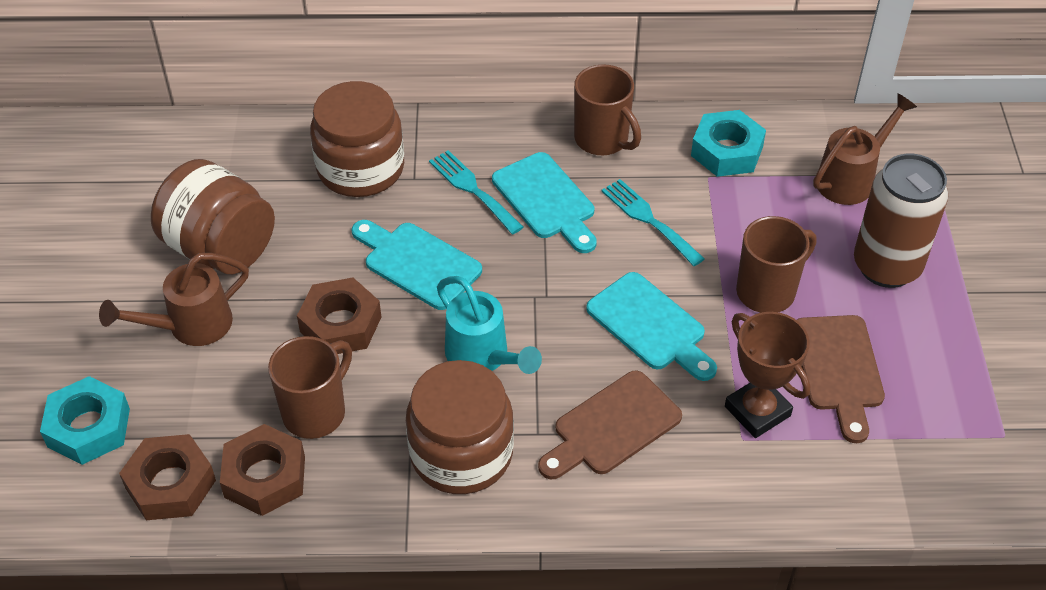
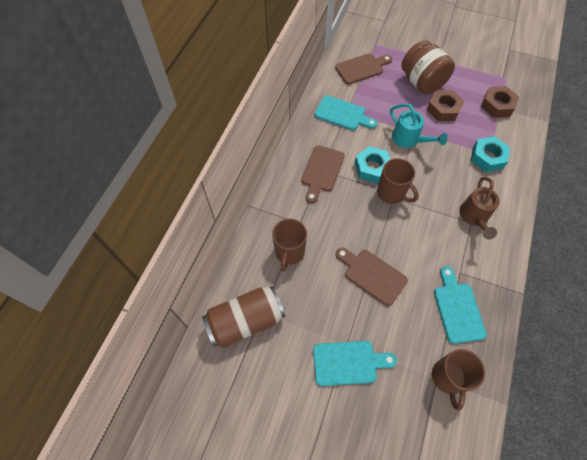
brown cutting board: [538,371,682,479] [797,315,885,443] = 2 -> [301,145,345,203] [335,53,392,85] [336,247,408,306] = 3
brown jar: [151,159,275,274] [310,81,404,197] [406,360,514,494] = 3 -> [401,40,455,95] = 1
brown nut: [119,434,216,520] [220,424,305,516] [297,278,381,354] = 3 -> [427,90,464,121] [481,86,519,118] = 2
brown trophy: [725,312,811,438] = 1 -> none = 0
brown watering can: [99,253,249,346] [813,93,917,205] = 2 -> [460,177,500,239] = 1
turquoise fork: [429,150,523,234] [601,179,705,266] = 2 -> none = 0

